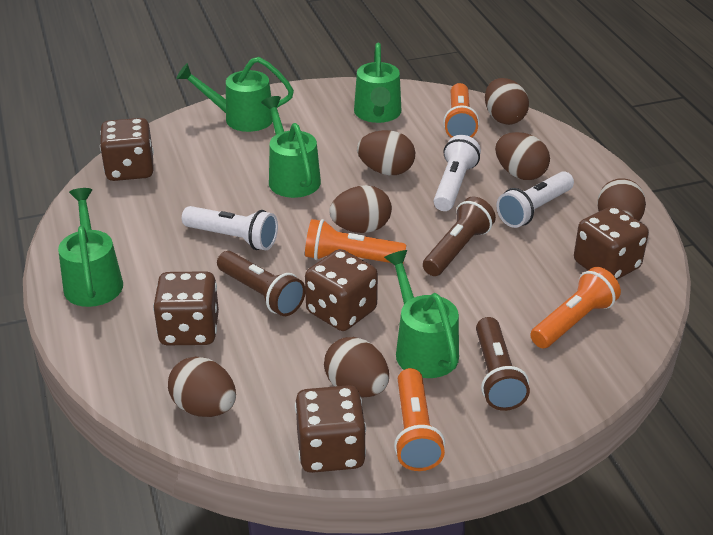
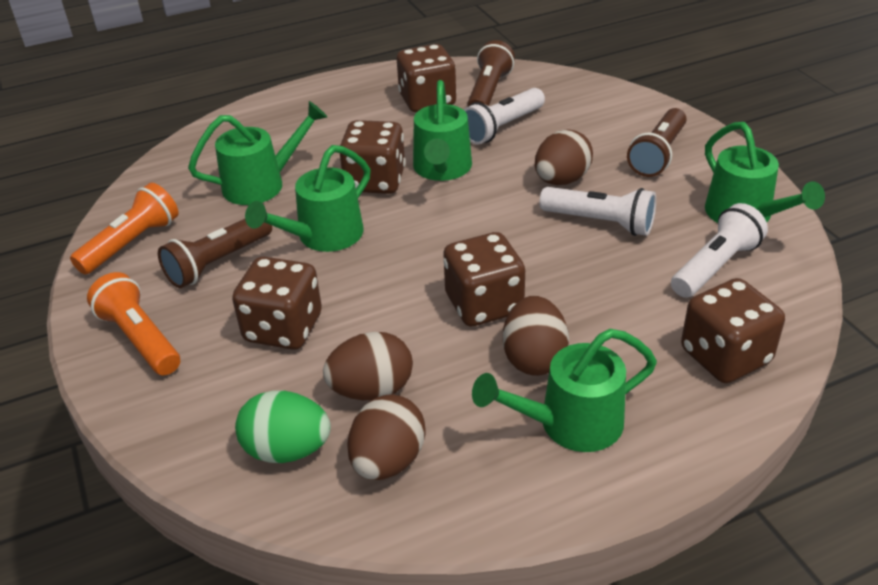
brown egg: [168,357,236,417] [324,337,389,398] [329,185,392,233] [357,130,415,175] [485,78,529,125] [495,132,550,180] [597,178,646,221] = 7 -> [323,332,413,400] [347,394,425,480] [503,296,569,376] [535,129,593,185] = 4
green egg: none = 0 -> [235,390,331,463] = 1
orange flashlight: [305,219,406,263] [394,368,445,471] [443,83,479,138] [530,267,621,348] = 4 -> [70,183,179,274] [87,272,180,375] = 2

